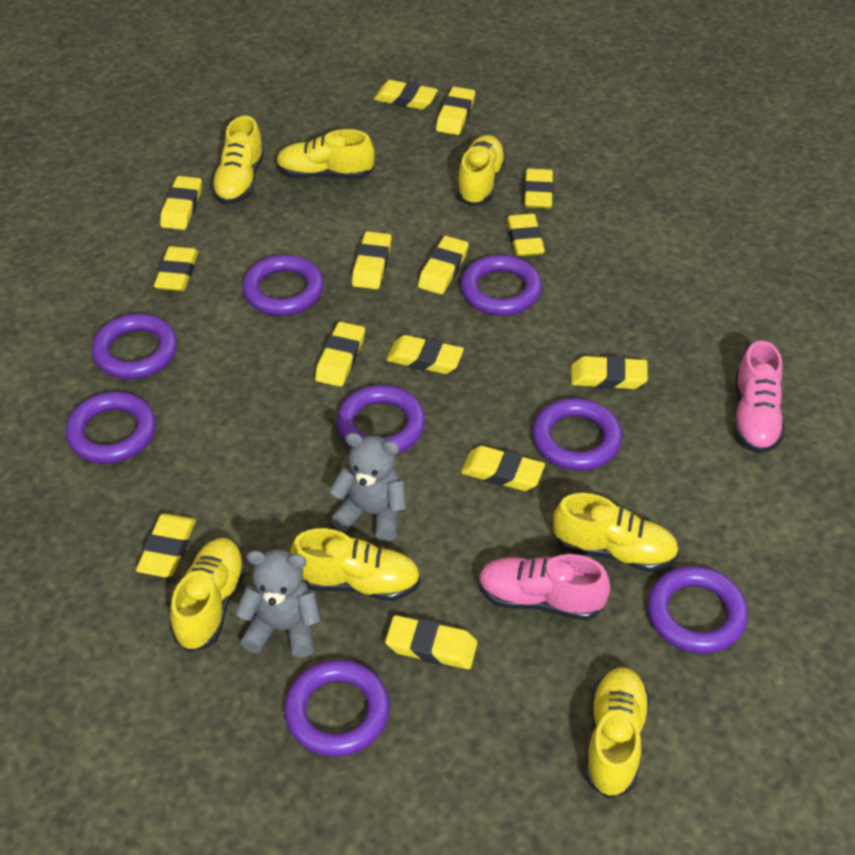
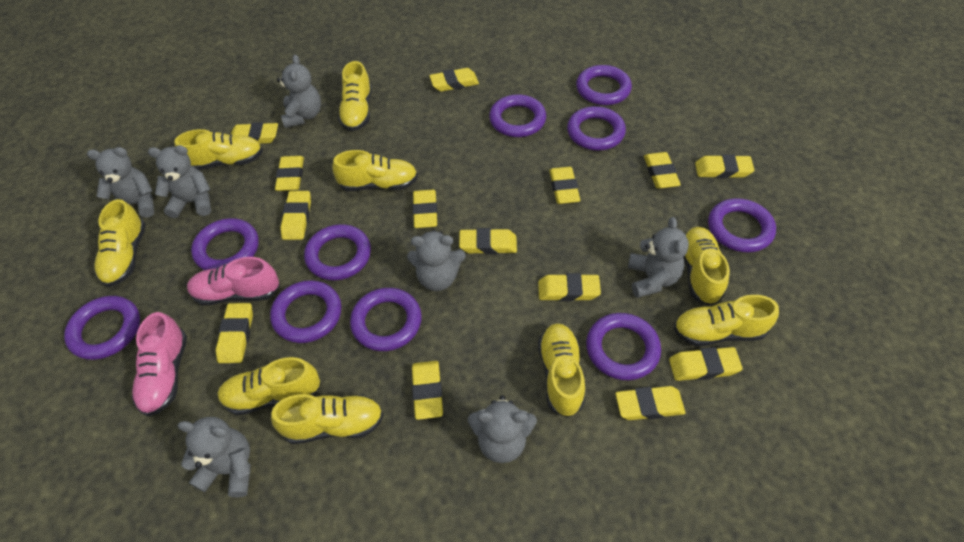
grey teddy bear: [235,549,321,658] [329,432,407,541] = 2 -> [87,147,154,218] [148,145,211,218] [178,417,251,497] [277,55,321,128] [407,230,466,291] [468,395,537,463] [628,217,689,298] = 7
purple ring: [66,392,156,464] [92,314,177,379] [242,255,324,316] [284,660,390,757] [336,385,425,453] [461,255,542,316] [532,398,622,471] [647,566,748,654] = 8 -> [64,296,140,360] [191,218,259,270] [270,280,341,343] [304,224,371,281] [350,288,422,351] [489,94,546,137] [567,106,626,150] [576,65,632,105] [586,313,661,380] [708,198,776,253] = 10
yellow shoe: [170,538,246,652] [211,116,265,205] [276,129,375,179] [290,528,421,601] [457,135,506,206] [553,493,679,572] [585,667,650,798] = 7 -> [94,199,146,287] [174,129,263,170] [218,357,321,415] [271,394,384,444] [332,150,418,191] [338,61,372,131] [538,323,585,418] [673,295,779,346] [683,227,730,306] = 9

